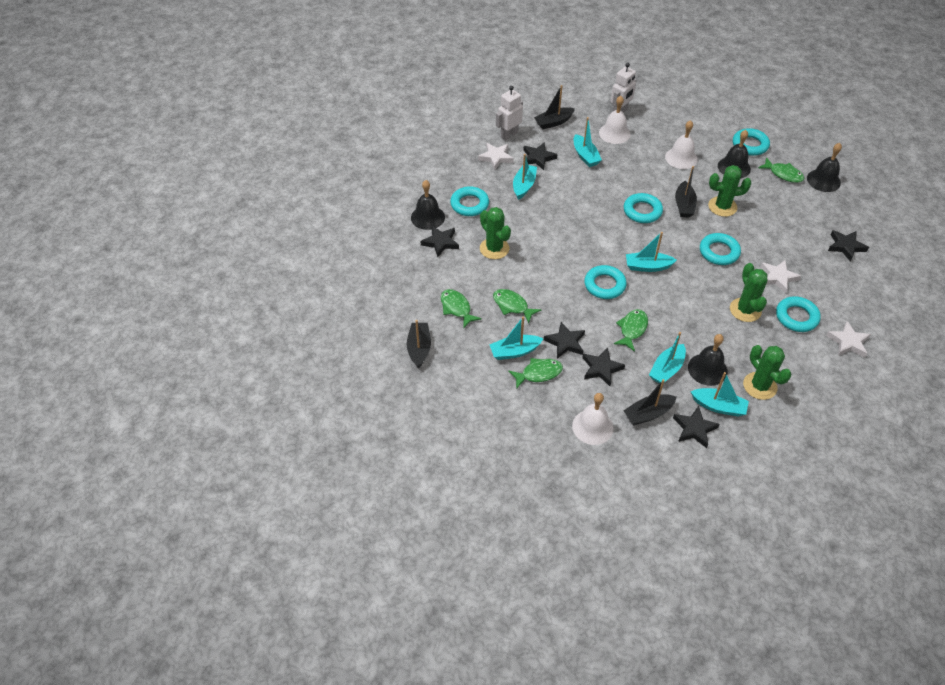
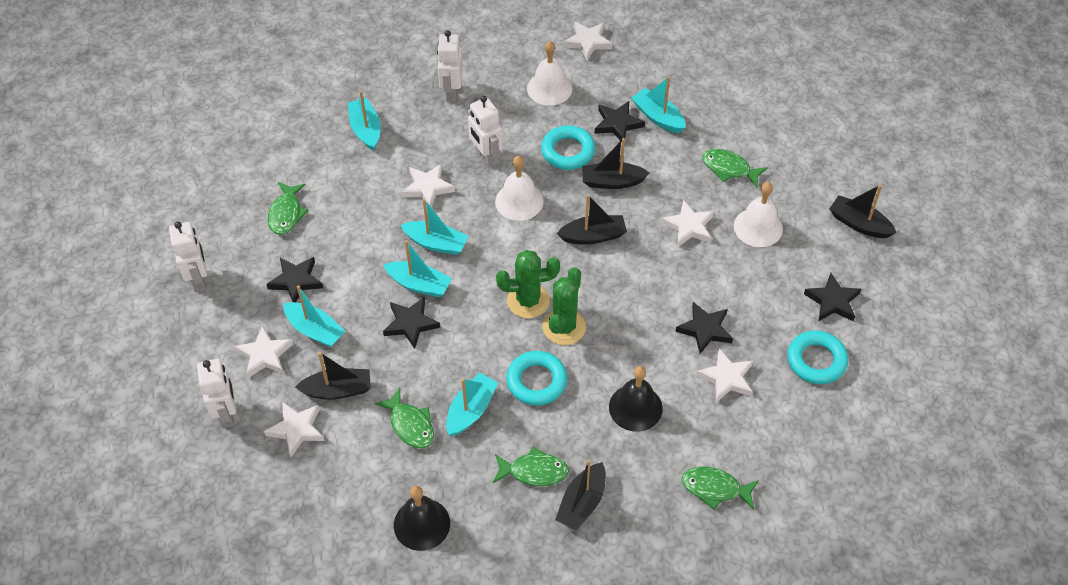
black bell: [411,180,445,230] [688,334,728,386] [718,130,751,179] [807,143,842,192] = 4 -> [394,486,450,551] [609,366,663,432] = 2
black boat: [407,320,431,368] [534,85,575,129] [623,379,676,425] [675,166,697,218] = 4 -> [295,352,371,400] [555,460,606,531] [557,194,627,245] [582,138,649,189] [829,184,897,238] = 5
black star: [420,226,459,257] [524,142,557,170] [544,322,585,358] [582,348,625,386] [673,406,720,448] [828,230,869,262] = 6 -> [266,257,323,302] [383,297,440,349] [595,101,645,142] [676,302,733,354] [804,273,861,322] = 5
green cactus: [480,207,511,259] [708,165,751,217] [730,263,767,322] [743,345,792,400] = 4 -> [496,250,560,318] [543,267,586,345] = 2
turquoise ring: [450,186,489,216] [584,265,627,299] [624,193,663,223] [700,233,741,265] [733,128,770,156] [776,296,821,332] = 6 -> [506,351,567,405] [541,125,595,170] [787,330,848,384] = 3
white robot: [496,86,523,141] [611,63,637,112] = 2 -> [169,222,207,292] [197,359,236,428] [437,30,463,102] [468,96,503,168] = 4
white star: [478,143,514,170] [760,260,801,293] [826,321,871,357] = 3 -> [234,325,293,378] [264,402,325,457] [402,164,455,208] [563,21,613,61] [661,199,714,247] [696,348,753,403] = 6

